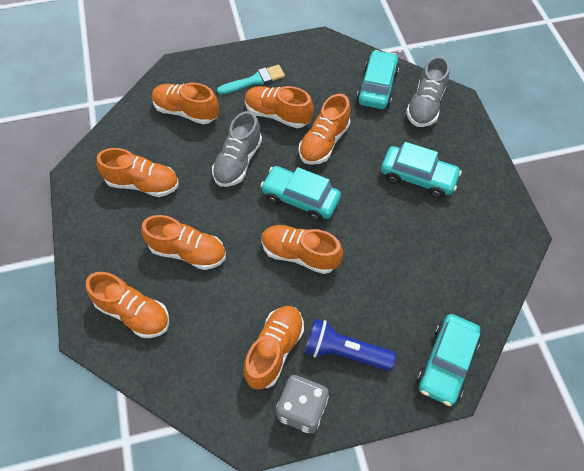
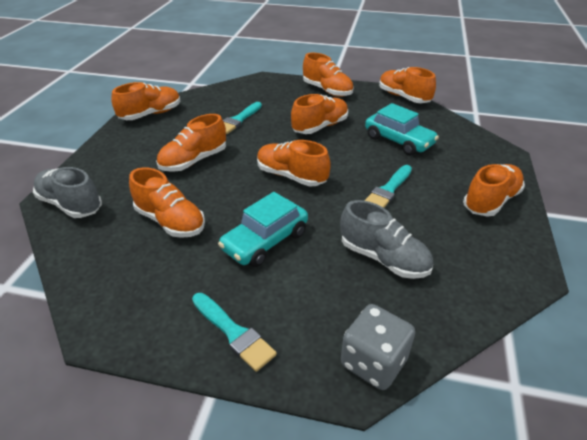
blue flashlight: [305,319,396,371] = 1 -> none = 0
turquoise brush: [217,65,285,95] = 1 -> [192,293,277,372] [223,102,262,134] [364,165,412,208] = 3
turquoise car: [260,166,341,221] [357,50,399,109] [381,142,462,198] [417,314,480,406] = 4 -> [218,192,308,267] [365,103,439,155] = 2

